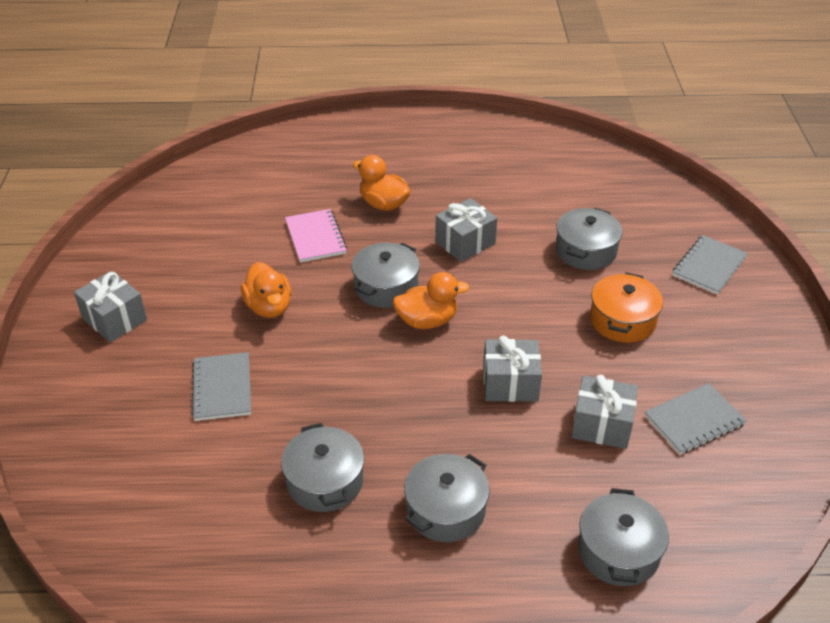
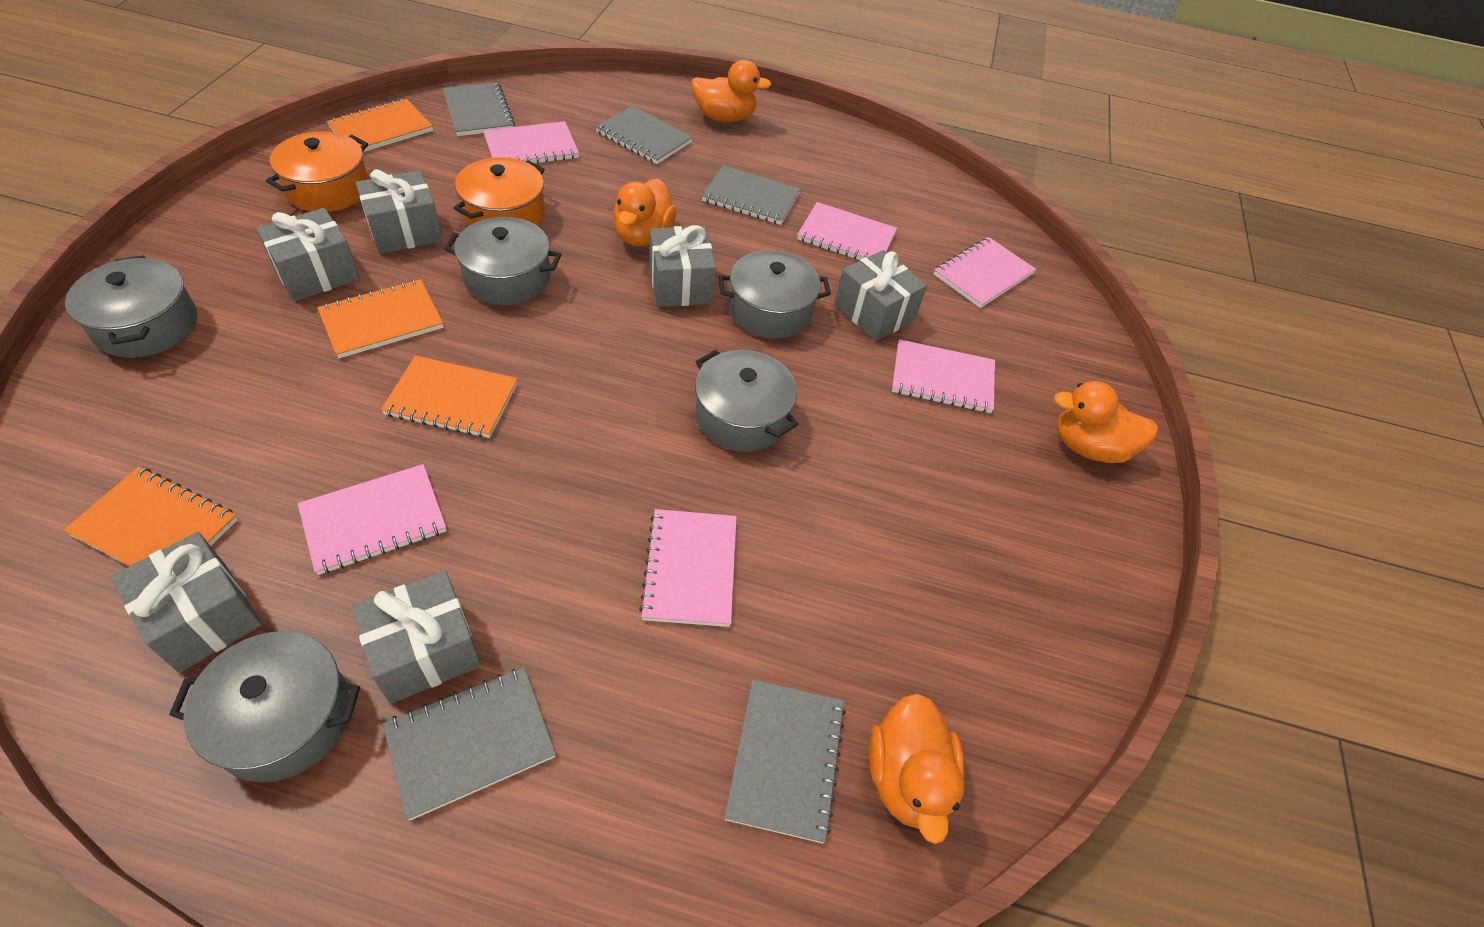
grey gift: [74,271,147,342] [435,198,497,262] [483,336,542,402] [571,375,638,449] = 4 -> [111,532,262,673] [256,208,360,301] [352,571,481,704] [355,169,443,254] [649,225,716,307] [834,250,927,341] = 6
grey notebook: [191,352,251,421] [644,383,747,455] [672,235,748,295] = 3 -> [383,667,556,821] [442,82,515,136] [595,106,693,164] [702,165,801,225] [724,679,846,843] = 5
orange duck: [241,262,291,318] [353,155,410,211] [393,272,469,329] = 3 -> [613,179,677,247] [691,60,772,122] [869,693,965,844] [1053,381,1158,463] = 4
orange notebook: none = 0 -> [63,467,238,566] [317,279,444,358] [327,99,433,152] [381,356,518,438] = 4
orange pot: [590,272,663,343] = 1 -> [266,131,369,212] [454,157,545,226] = 2
pink notebook: [285,209,347,262] = 1 -> [298,464,447,575] [483,121,579,164] [639,509,737,627] [797,202,897,260] [892,339,995,413] [934,237,1036,308] = 6

